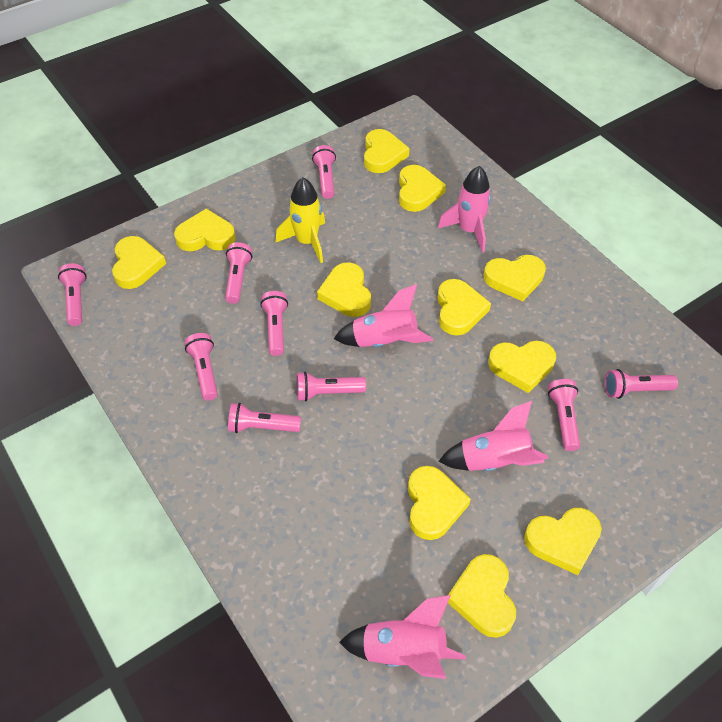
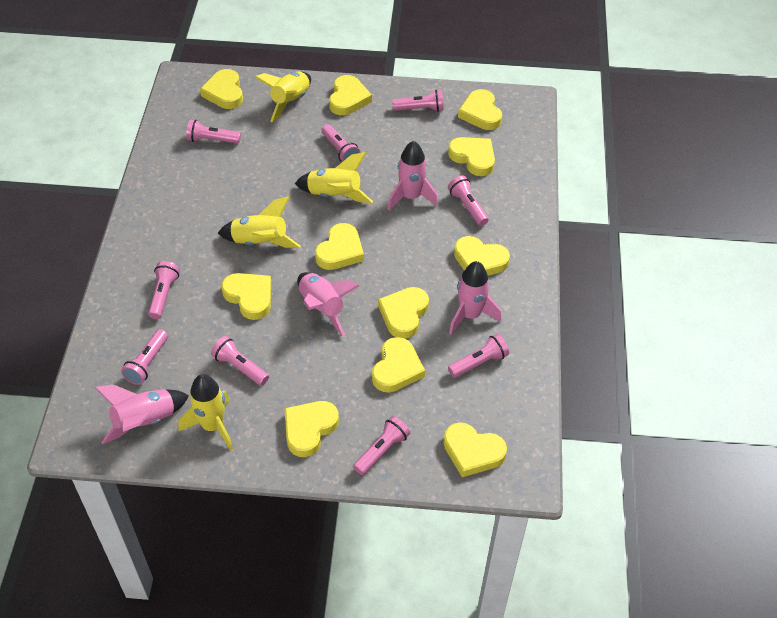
yellow rocket: [275,177,325,263] = 1 -> [178,374,233,450] [218,196,301,248] [255,71,311,122] [295,152,373,203] = 4

